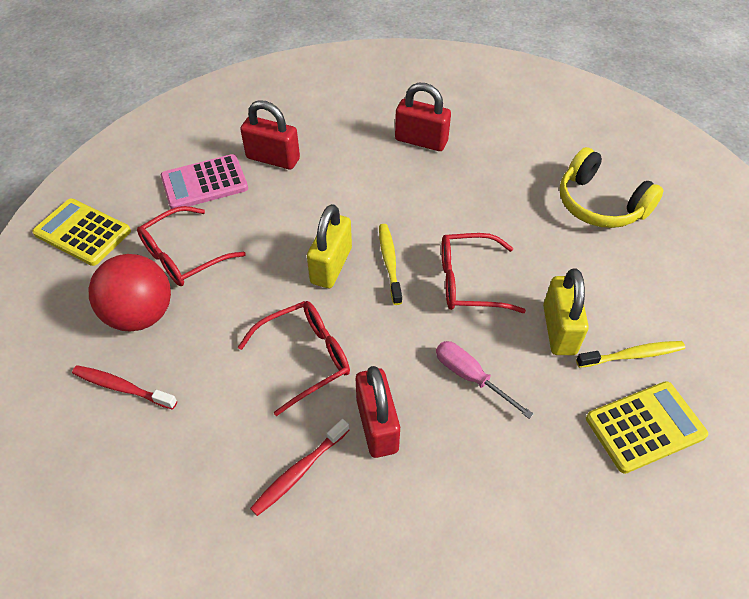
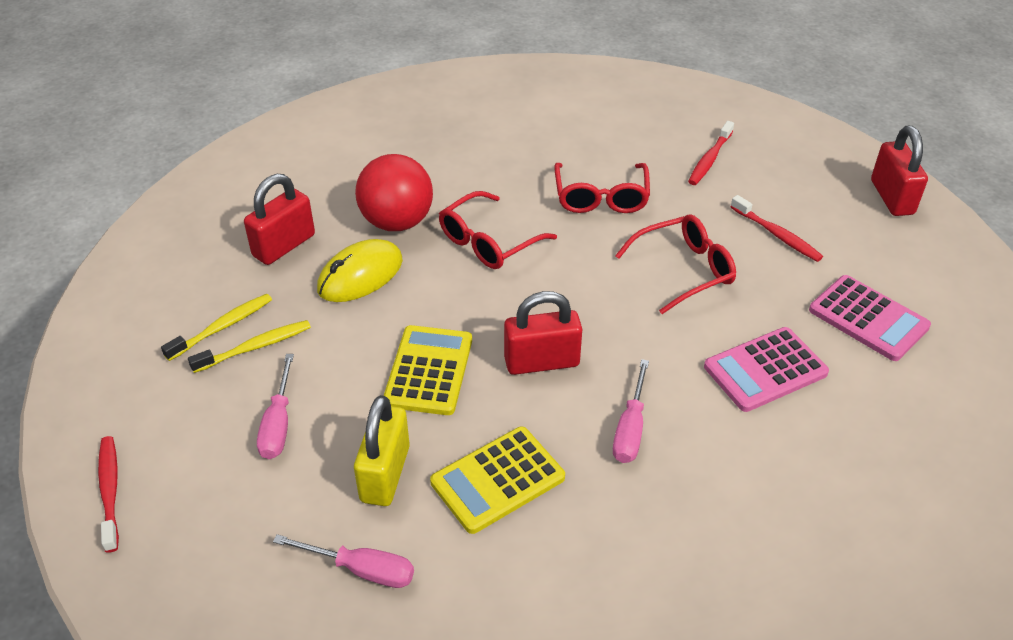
pink calculator: [161,154,248,209] = 1 -> [704,327,829,412] [809,275,931,361] = 2
pink screwdriver: [436,341,534,419] = 1 -> [257,354,294,459] [273,534,414,588] [613,359,649,463] = 3
red toothbrush: [72,365,177,409] [250,419,349,516] = 2 -> [98,436,119,553] [688,121,734,185] [731,195,823,262] = 3
yellow headphones: [560,147,664,228] = 1 -> none = 0
yellow mouse: none = 0 -> [317,239,403,302] = 1
yellow padlock: [307,204,352,288] [543,268,589,355] = 2 -> [354,395,410,506] = 1

